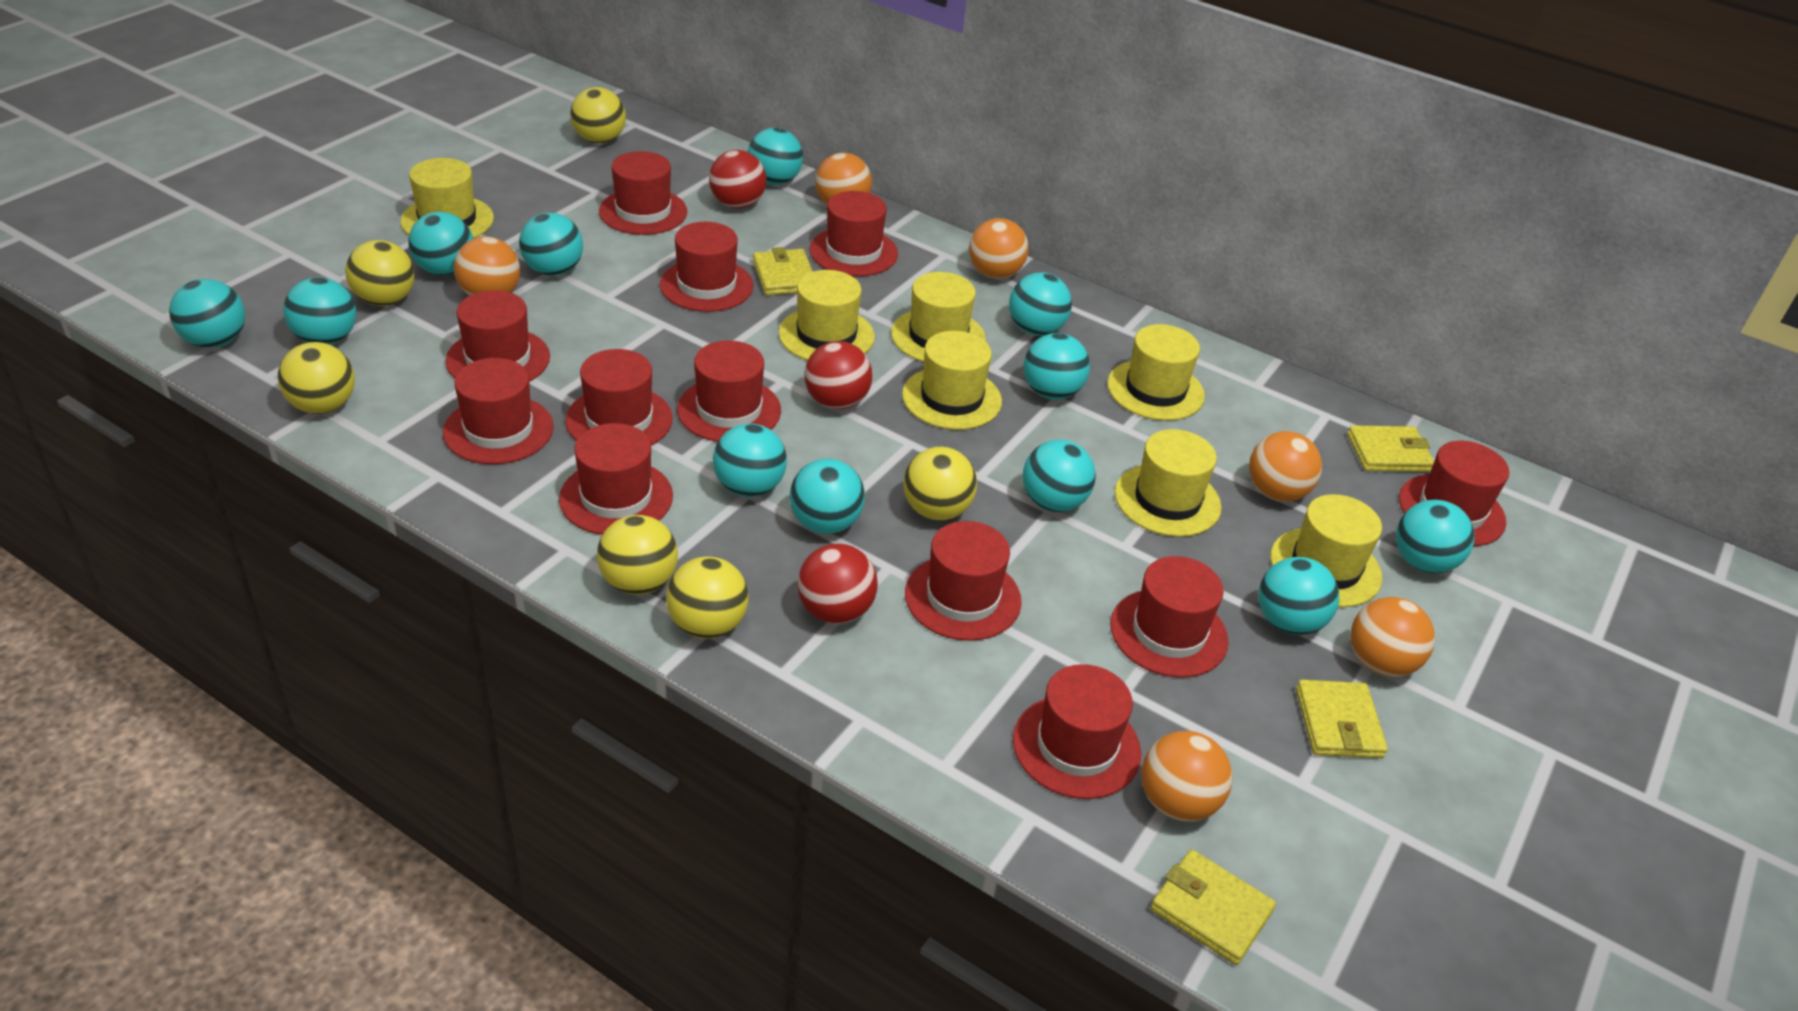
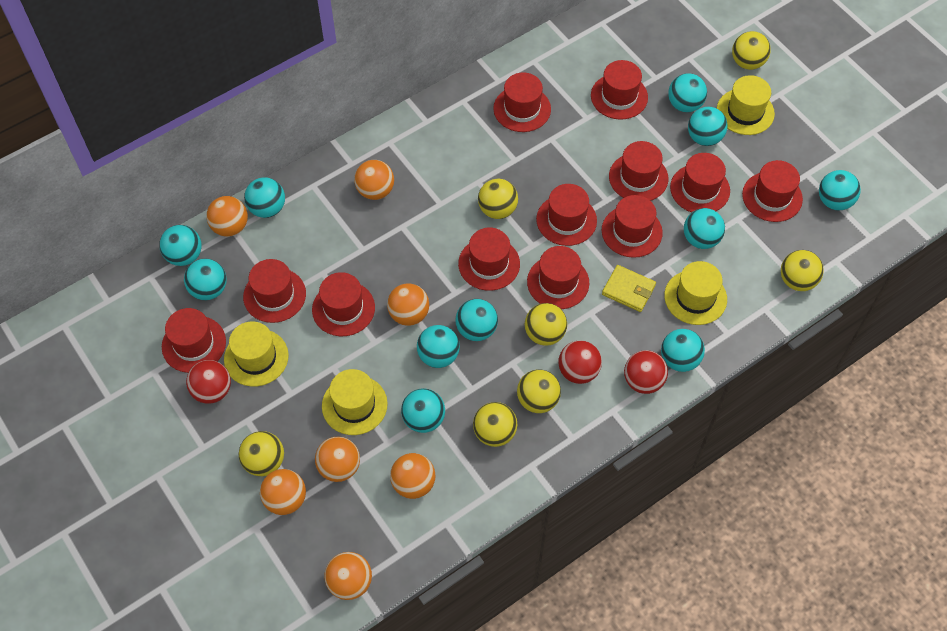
orange ball: [454,236,520,296] [815,153,872,205] [969,218,1029,279] [1141,731,1232,821] [1249,431,1322,502] [1350,597,1435,677] = 6 -> [206,196,248,237] [260,469,306,515] [315,436,360,482] [324,552,372,600] [354,160,394,200] [387,283,429,326] [390,453,436,499] = 7
turquoise ball: [169,279,245,348] [283,277,356,345] [408,212,474,275] [519,213,583,276] [713,423,787,497] [748,128,803,185] [790,459,865,534] [1009,273,1072,336] [1023,440,1096,512] [1024,333,1090,400] [1259,557,1339,635] [1396,500,1474,573] = 12 -> [159,225,202,266] [184,258,227,300] [244,177,285,218] [401,388,445,433] [417,325,460,368] [455,299,498,341] [661,329,705,372] [668,73,707,112] [684,208,725,249] [688,107,728,146] [819,170,861,210] = 11
yellow ball: [278,342,355,414] [345,240,414,306] [570,87,626,143] [597,515,678,595] [666,556,749,639] [903,447,977,520] = 6 -> [239,431,284,476] [473,402,517,447] [478,179,518,219] [517,370,561,413] [525,303,567,346] [732,31,771,70] [781,250,824,291] = 7
yellow hat: [400,158,494,238] [779,270,875,360] [891,272,986,362] [902,331,1002,430] [1107,324,1205,421] [1115,429,1222,537] [1270,494,1382,607] = 7 -> [224,321,289,387] [322,369,388,435] [664,261,727,325] [717,75,775,135] = 4
yellow wallet: [753,247,813,295] [1151,849,1276,965] [1296,680,1388,758] [1347,425,1434,472] = 4 -> [602,265,656,312] = 1

